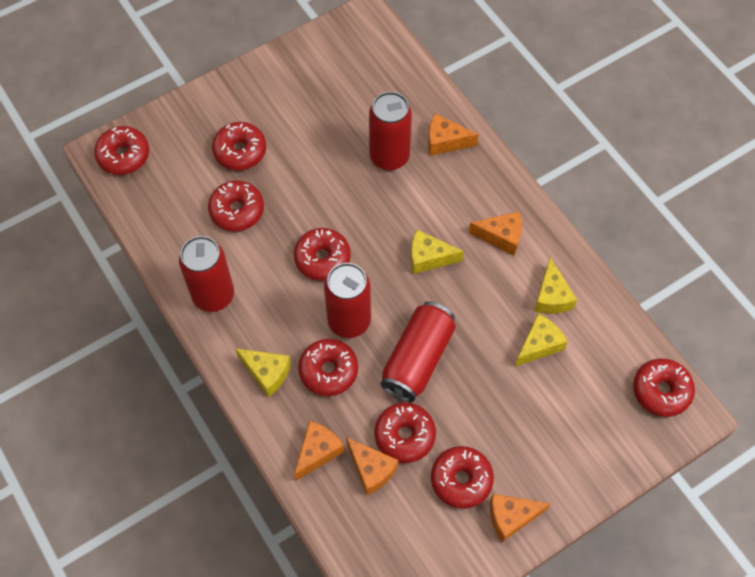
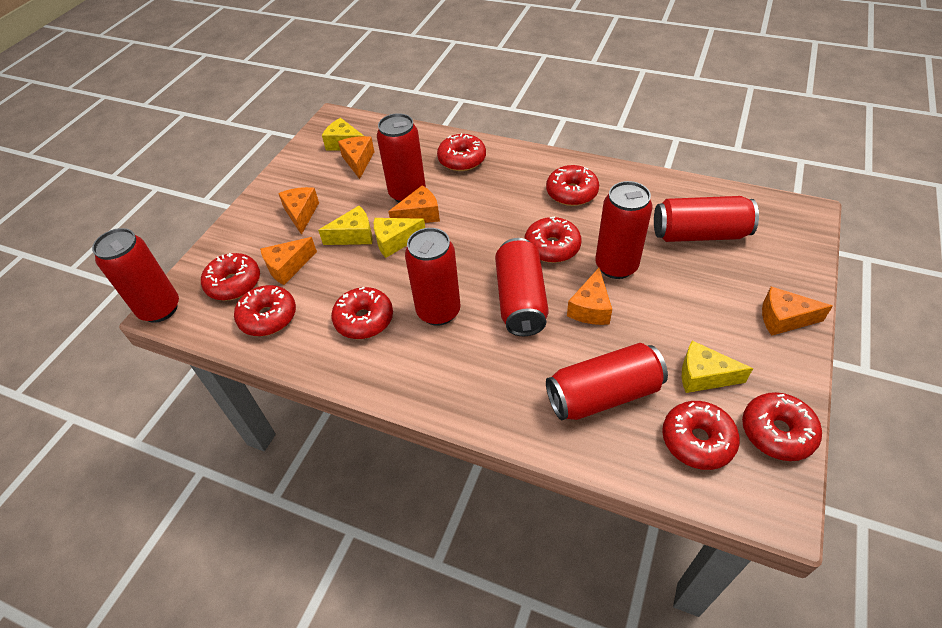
orange cheese: [294,421,345,481] [346,437,398,495] [428,114,479,156] [468,211,522,255] [490,494,551,542] = 5 -> [260,237,317,285] [278,187,319,235] [338,136,374,179] [388,186,440,223] [567,268,612,325] [762,286,833,336] = 6
red can: [179,236,234,312] [324,263,371,338] [369,92,412,171] [380,301,456,402] = 4 -> [92,228,179,323] [377,113,426,203] [405,228,461,326] [495,238,549,336] [546,343,668,420] [595,181,652,279] [654,196,759,242] = 7

